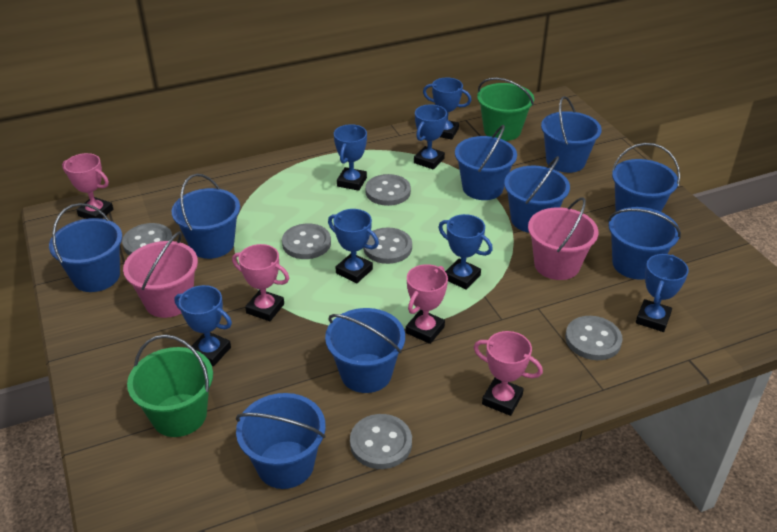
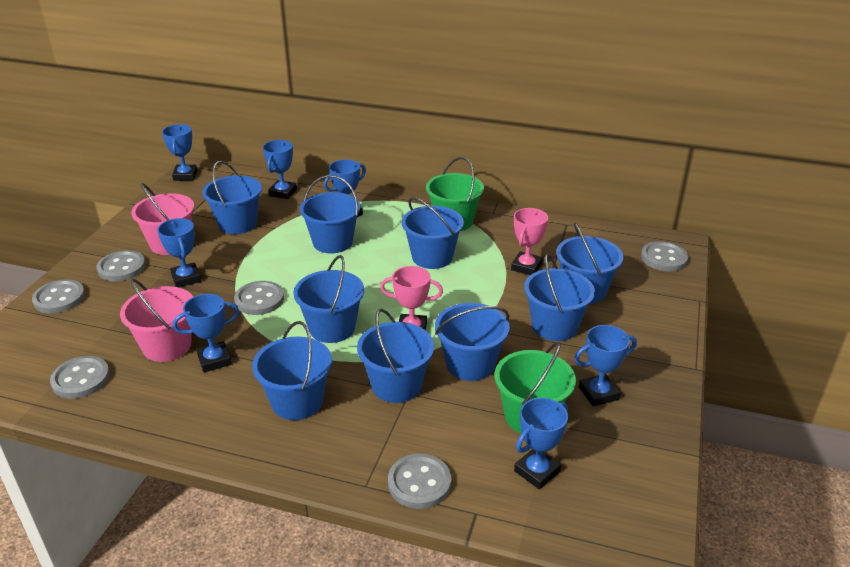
pink trophy: [62,153,113,219] [232,244,289,321] [406,264,448,344] [473,331,543,416] = 4 -> [380,266,443,330] [511,208,548,275] = 2

